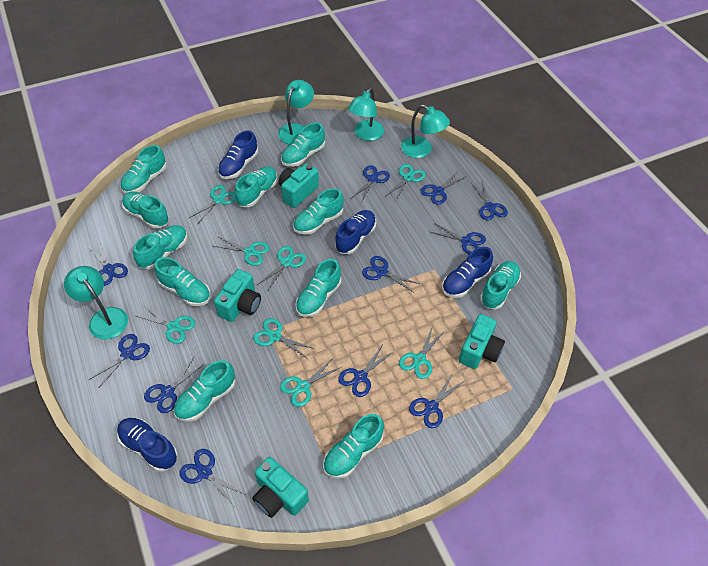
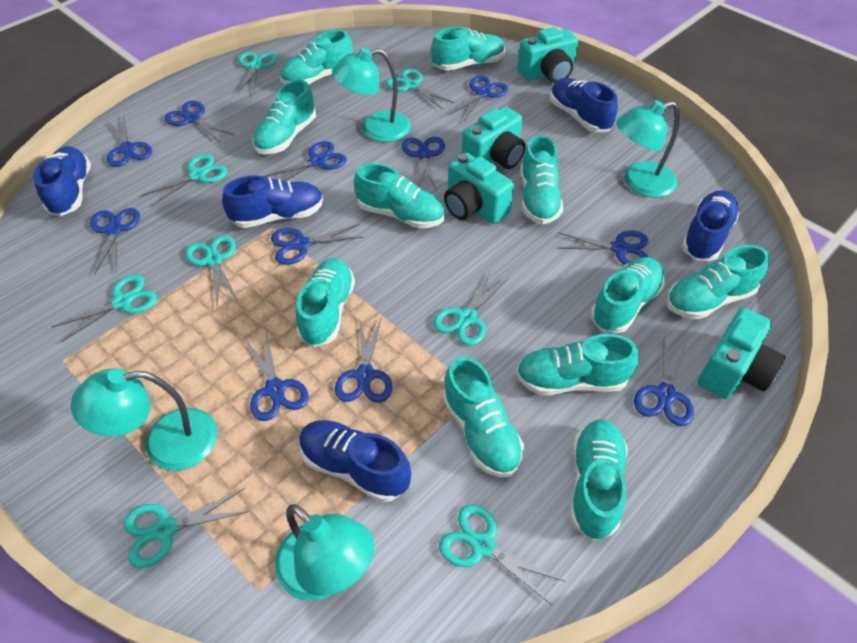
blue shoe: [117,418,178,472] [218,130,258,179] [335,210,376,254] [442,247,493,298] = 4 -> [33,146,91,216] [222,175,324,228] [299,420,411,502] [550,78,618,132] [682,190,740,261] = 5

